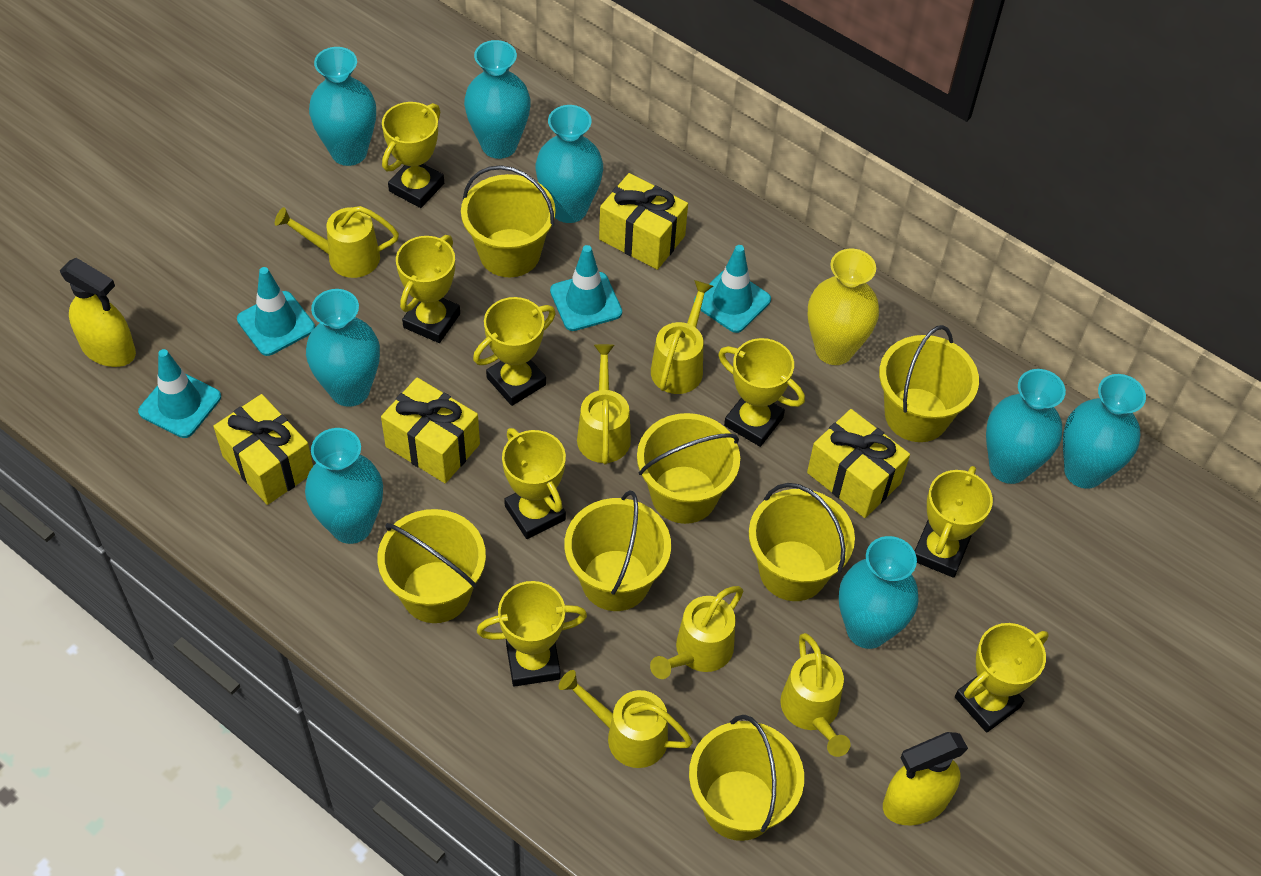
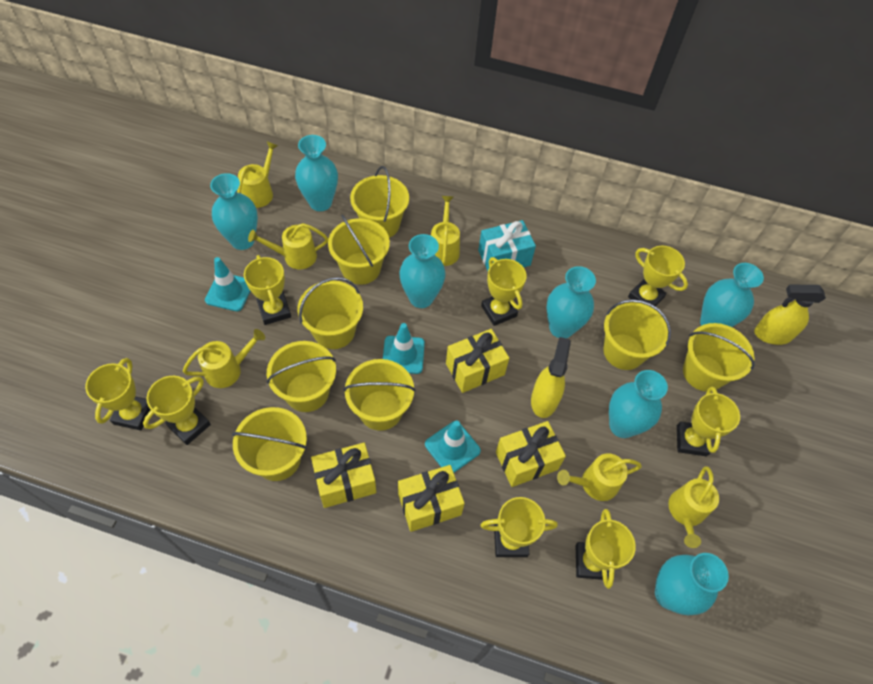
turquoise gift: none = 0 -> [478,220,536,271] = 1
turquoise traffic cone: [138,349,221,438] [237,267,315,356] [550,245,622,331] [694,245,771,333] = 4 -> [205,257,250,311] [383,323,425,374] [425,420,481,473] = 3
turquoise vase: [305,428,383,544] [306,289,380,407] [309,47,376,166] [464,40,531,159] [536,105,603,223] [839,536,919,649] [986,369,1066,484] [1063,374,1146,489] = 8 -> [210,173,258,250] [295,135,338,211] [399,234,446,308] [546,266,596,338] [609,370,668,438] [655,553,729,615] [700,263,764,327] = 7
yellow bucket: [377,509,486,623] [461,165,556,277] [564,490,671,611] [637,413,740,524] [689,715,804,841] [749,483,855,601] [879,325,979,442] = 7 -> [232,407,307,481] [267,341,336,412] [298,277,363,349] [328,214,390,285] [343,359,416,431] [350,166,409,238] [603,299,671,370] [683,323,755,392] = 8
yellow vase: [808,249,879,365] = 1 -> none = 0

